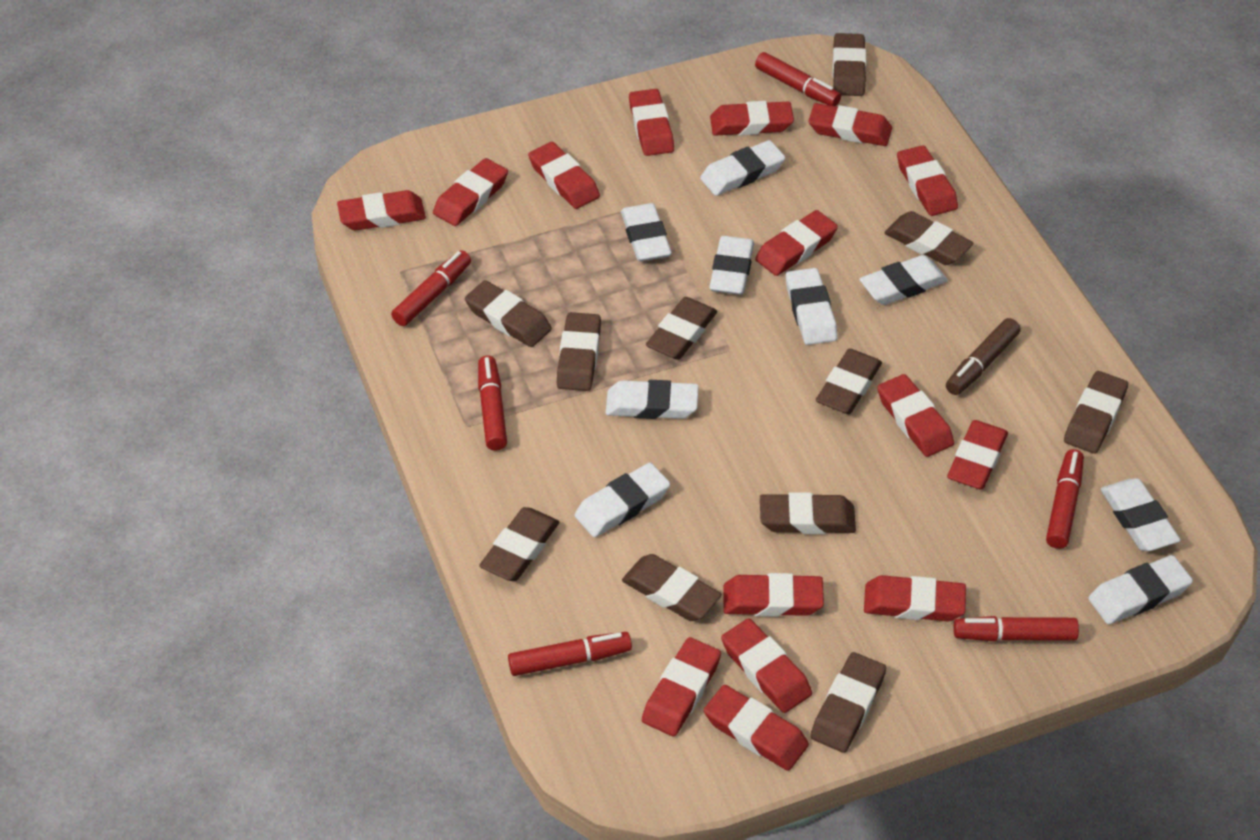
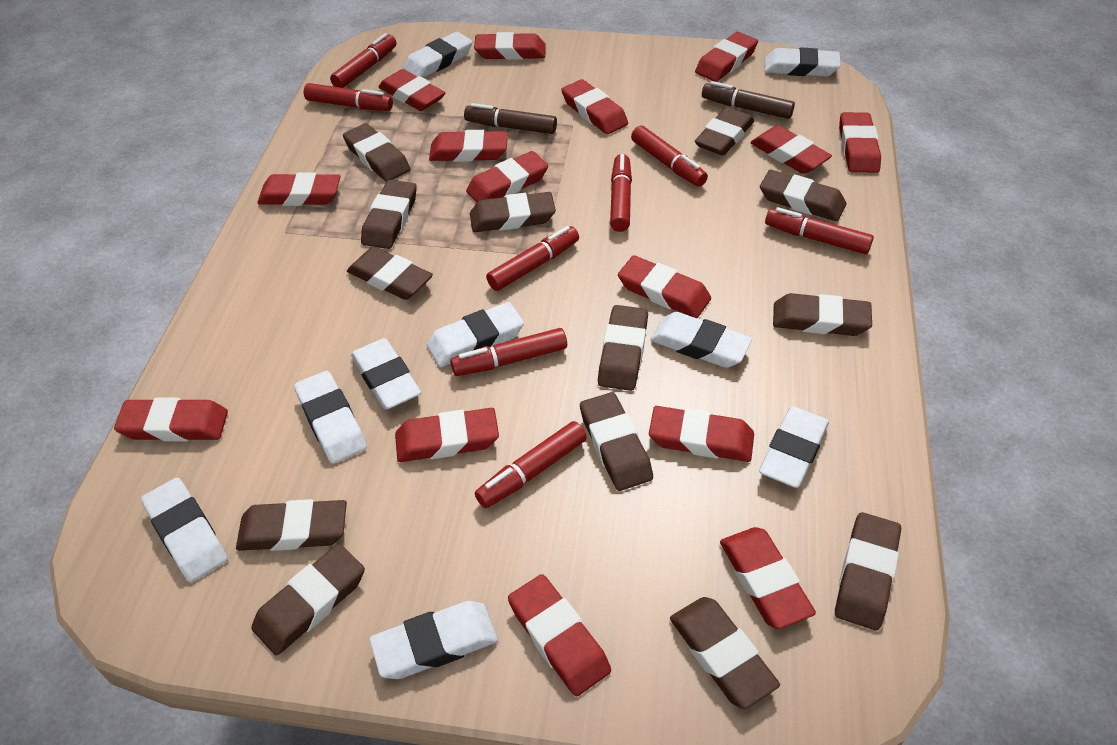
brown eraser: [465,280,552,347] [479,507,559,581] [557,312,601,391] [622,554,722,621] [646,297,717,360] [760,492,856,534] [810,652,886,753] [816,349,882,414] [833,33,866,96] [884,211,973,265] [1064,371,1128,454] = 11 -> [236,499,347,551] [251,544,365,656] [343,123,411,182] [347,247,433,300] [361,180,417,249] [470,192,556,232] [580,392,653,491] [598,305,648,391] [670,597,780,709] [695,107,755,156] [760,170,846,221] [773,293,872,336] [835,512,901,630] = 13
brown marker: [946,318,1021,395] = 1 -> [464,103,557,134] [702,81,795,119] = 2
red marker: [391,250,471,326] [478,356,507,451] [508,632,632,676] [755,52,841,106] [953,616,1079,641] [1046,449,1084,549] = 6 -> [304,83,393,111] [330,33,396,88] [450,328,567,376] [475,421,587,508] [486,226,579,291] [610,154,632,232] [631,125,708,187] [765,207,874,254] = 8

